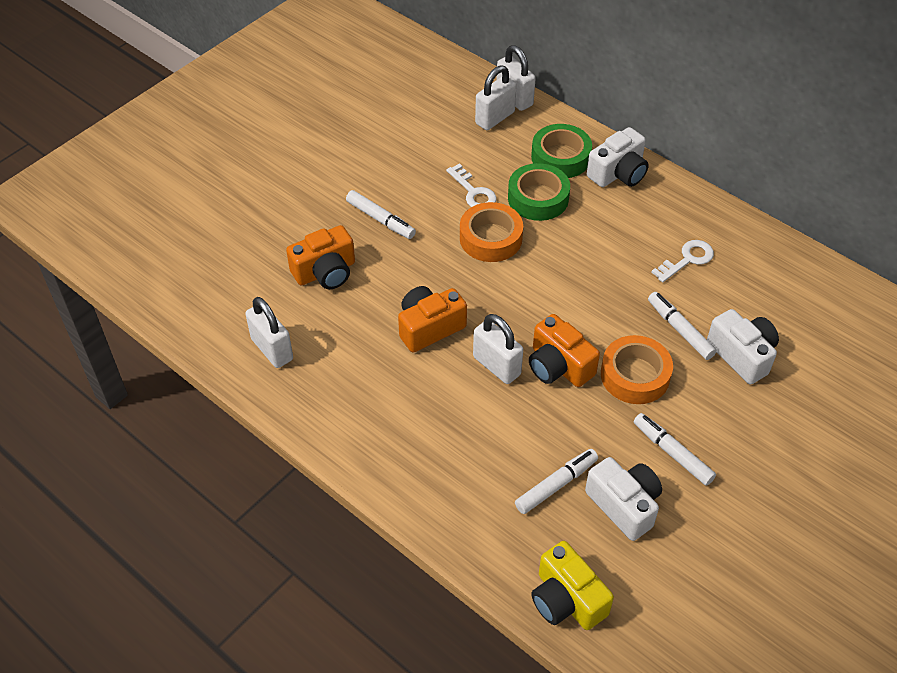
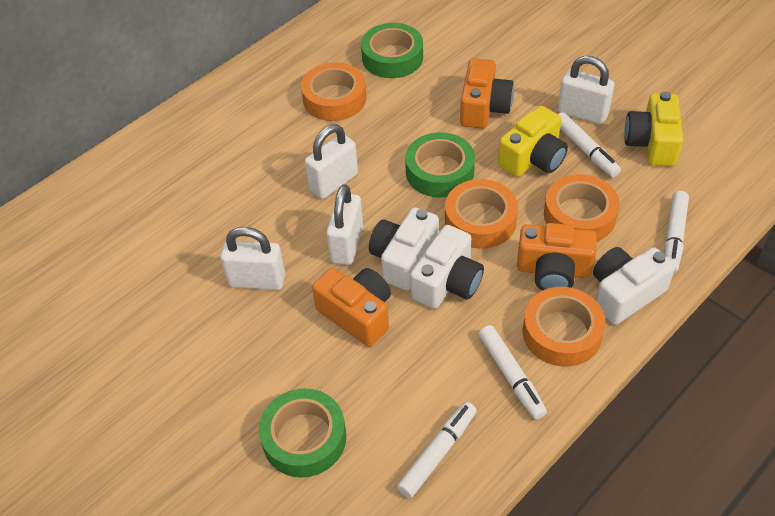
green tape: [508,163,570,221] [531,124,592,178] = 2 -> [259,388,346,478] [361,23,423,78] [405,132,475,198] = 3
orange tape: [460,202,523,262] [601,335,673,404] = 2 -> [301,62,366,121] [445,179,518,249] [522,287,606,367] [544,174,620,241] = 4
white key: [446,163,496,207] [651,240,714,282] = 2 -> none = 0
yellow camera: [531,541,614,630] = 1 -> [498,106,568,177] [624,91,683,166] = 2

